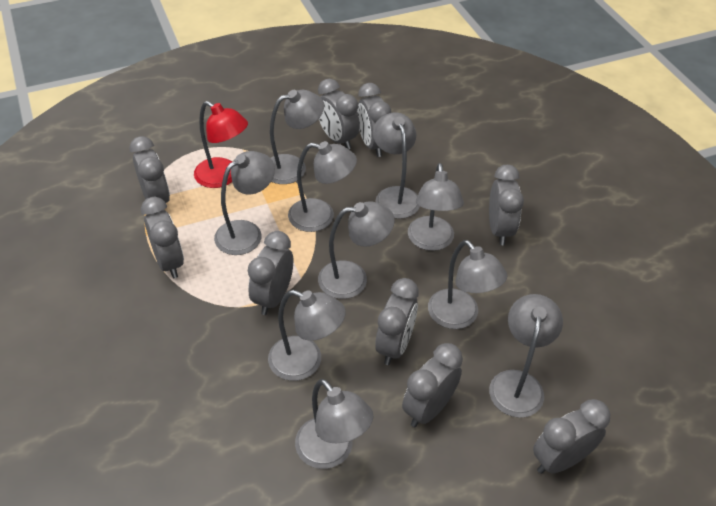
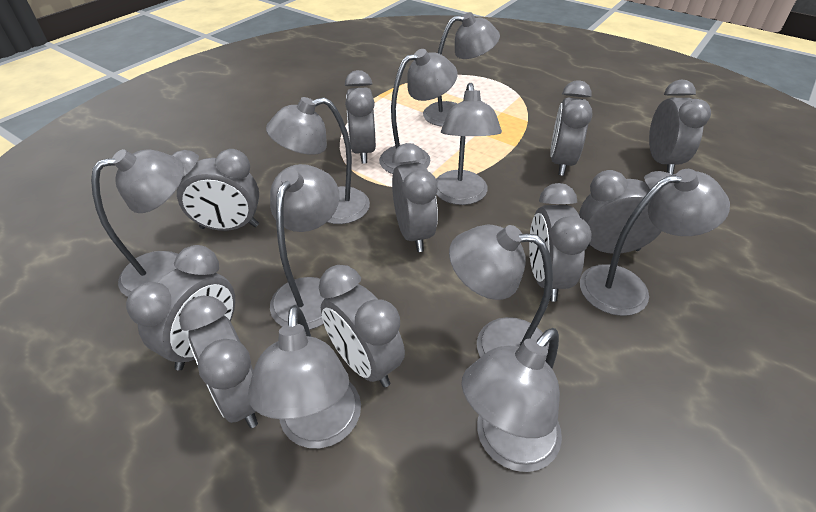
grey clock: [129,136,170,203] [141,197,184,278] [248,231,293,315] [318,79,360,149] [357,83,391,157] [375,278,419,365] [402,343,463,427] [489,165,524,245] [533,399,610,474] = 9 -> [126,245,235,371] [172,149,259,231] [179,296,258,428] [319,265,405,387] [345,70,376,164] [392,143,438,252] [529,183,592,302] [550,80,592,176] [579,170,671,254] [649,80,711,175] = 10
red lamp: [194,101,248,188] = 1 -> none = 0

